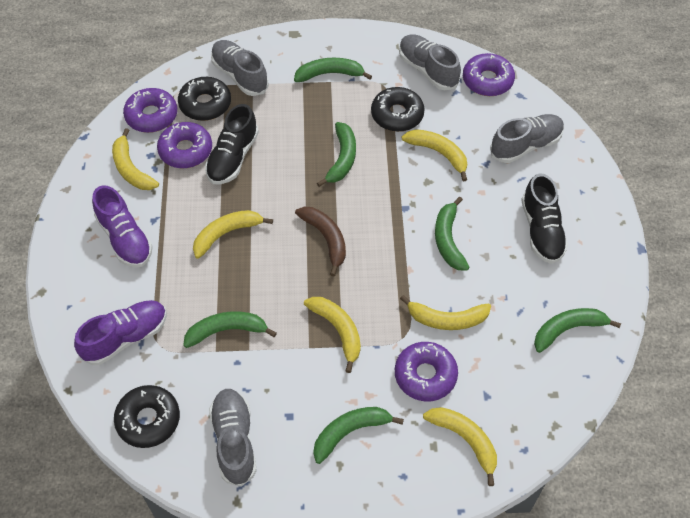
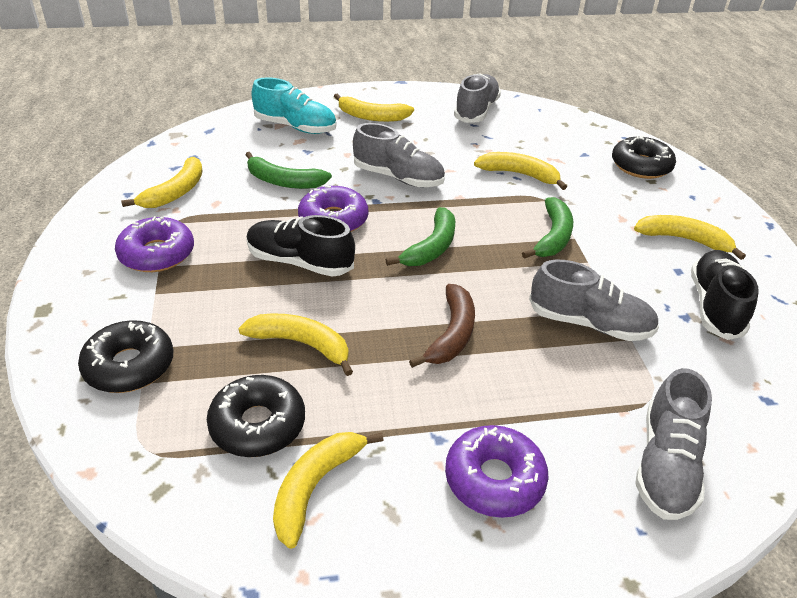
green banana: [183,311,277,348] [294,58,372,82] [313,407,404,464] [317,122,356,187] [435,197,469,271] [534,308,621,353] = 6 -> [245,152,332,189] [386,207,455,266] [522,197,573,259] = 3
purple donut: [123,88,177,133] [157,122,212,168] [395,342,458,401] [463,53,515,96] = 4 -> [115,216,194,272] [298,185,368,232] [445,425,549,518] = 3
purple shoe: [74,300,167,365] [92,185,153,268] = 2 -> none = 0
turquoise shoe: none = 0 -> [251,77,336,134] = 1

